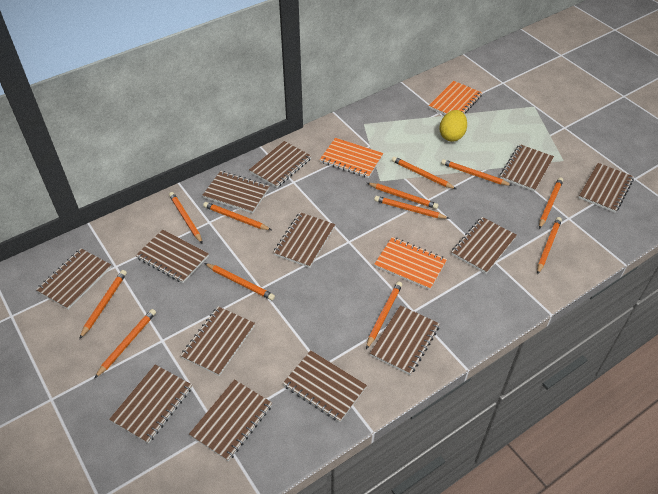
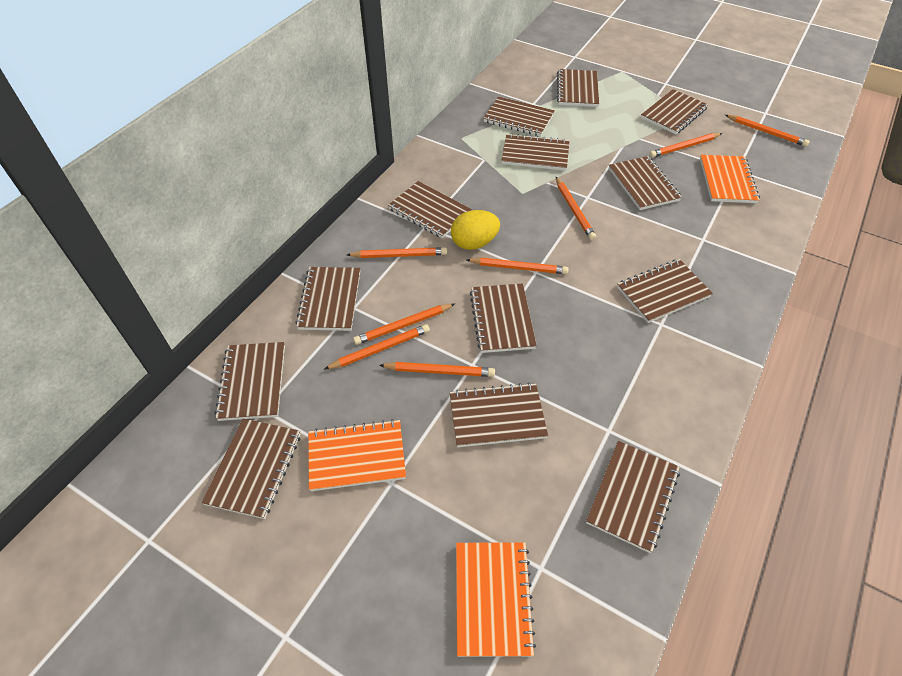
orange pencil: [79,270,127,339] [94,309,156,379] [169,192,203,244] [203,202,271,230] [205,263,275,300] [366,281,402,349] [367,183,438,209] [374,196,450,219] [392,156,456,189] [441,159,513,186] [537,217,562,275] [539,177,563,229] = 12 -> [325,324,430,369] [347,247,447,258] [353,304,455,345] [379,362,495,377] [466,258,569,274] [556,177,596,240] [649,133,722,158] [725,115,810,147] = 8

